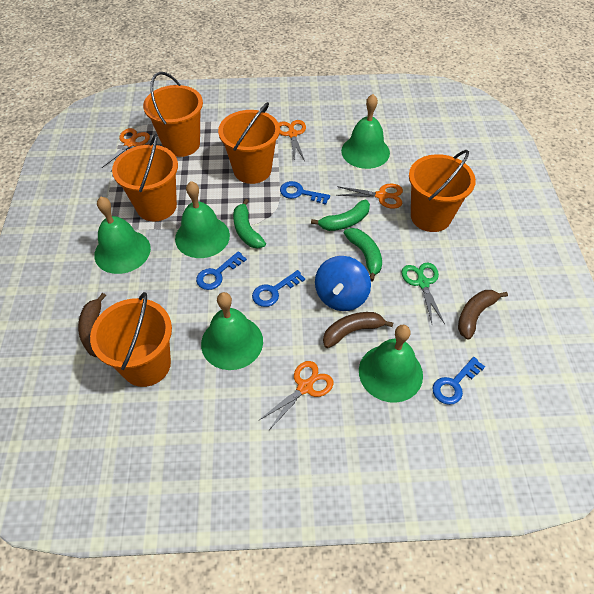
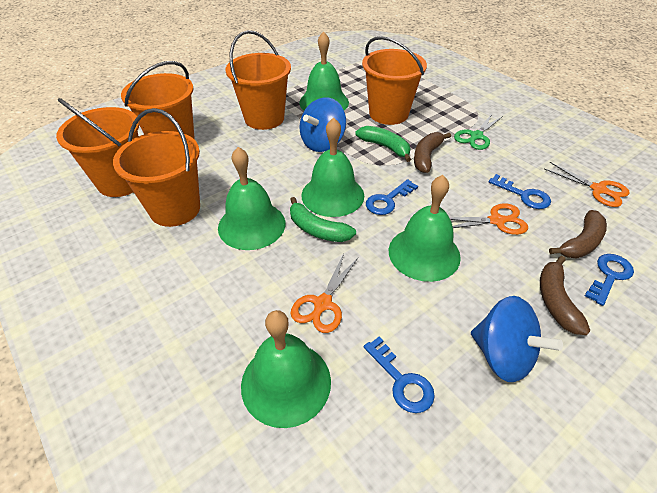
blue spinning top: [315,256,371,311] = 1 -> [300,97,346,152] [471,296,563,382] = 2
green banana: [233,199,266,249] [311,200,370,231] [344,228,382,282] = 3 -> [290,197,356,242] [355,126,411,162] = 2
orange scissors: [102,128,150,171] [258,361,333,430] [279,120,306,162] [336,184,403,209] = 4 -> [291,254,358,333] [449,204,528,235] [544,162,630,207] = 3

